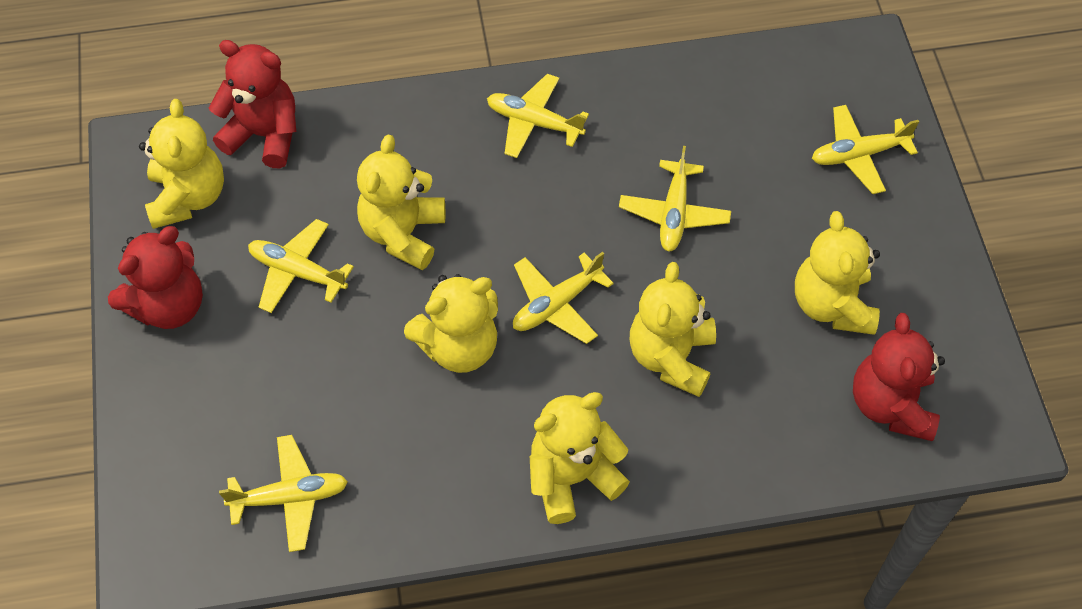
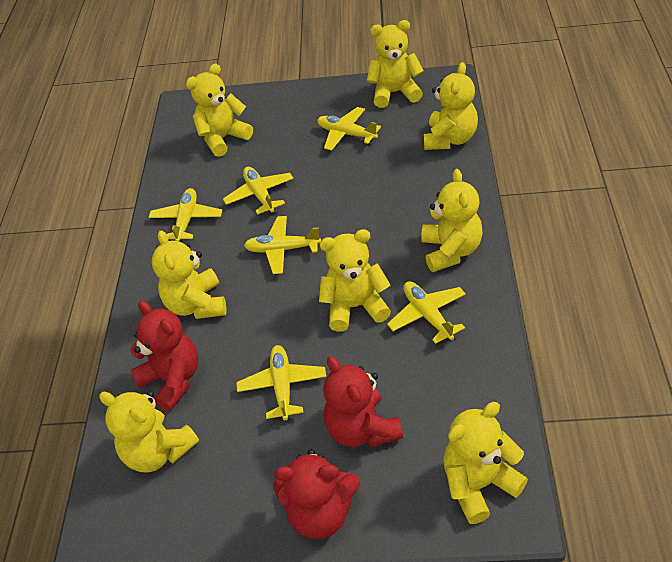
yellow teddy bear: [139,99,224,229] [357,135,445,270] [404,274,498,373] [530,392,630,524] [630,262,716,397] [795,211,880,335] = 6 -> [99,390,199,473] [152,230,227,319] [186,64,253,157] [319,229,391,332] [367,20,424,108] [421,169,483,272] [424,62,478,150] [443,402,528,524] = 8

